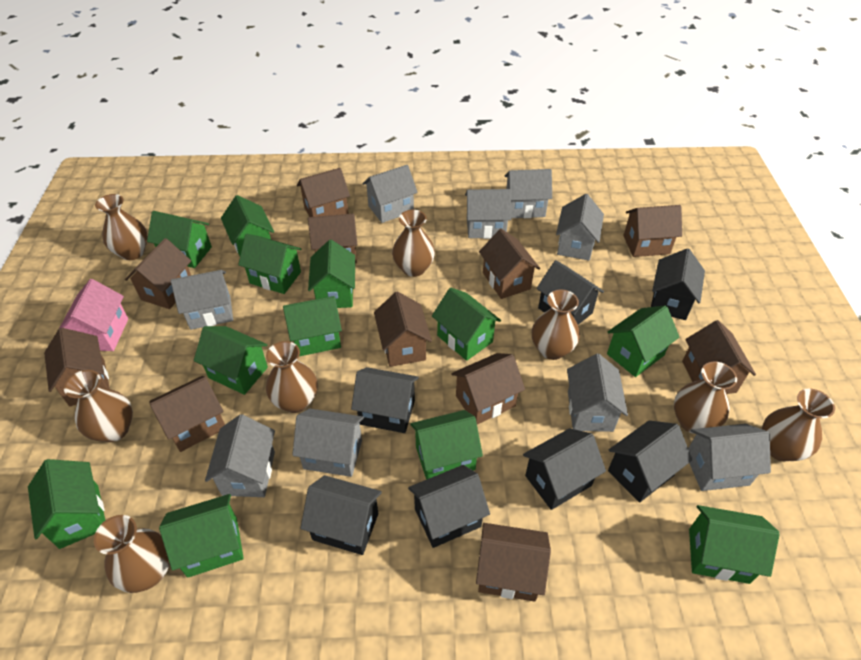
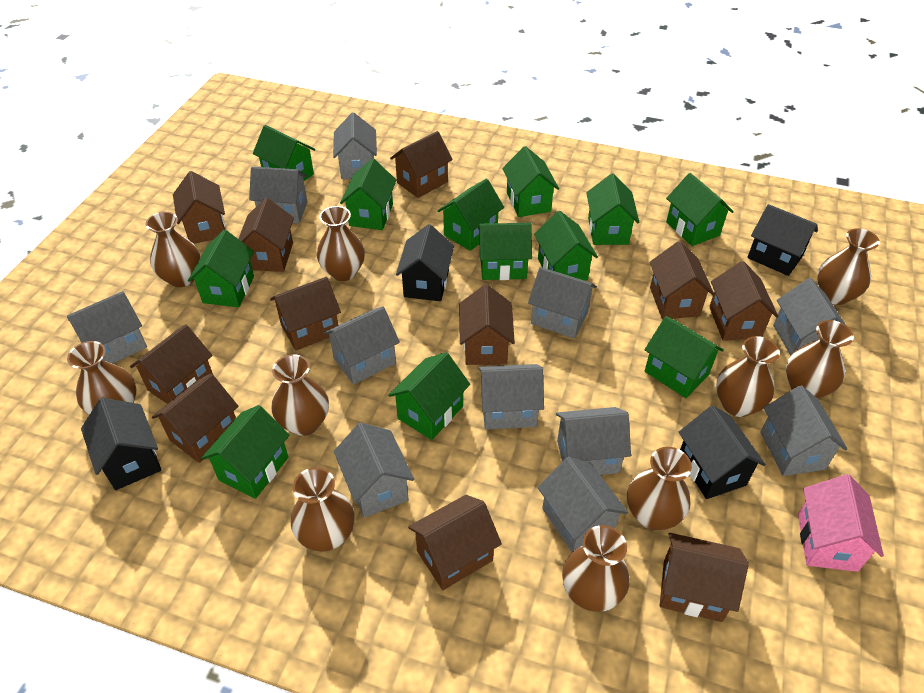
black house: [300,475,382,555] [351,367,419,433] [408,465,490,548] [523,428,606,510] [537,260,604,325] [608,420,692,503] [651,248,705,320] = 7 -> [81,398,162,490] [396,224,454,301] [679,405,766,499] [747,204,818,276] = 4
brown vase: [64,370,133,442] [94,515,170,593] [95,194,148,260] [266,341,318,413] [392,210,435,277] [532,290,580,360] [674,362,737,434] [762,388,835,461] = 8 -> [67,341,136,415] [146,212,200,287] [272,354,329,436] [291,467,355,552] [317,206,365,281] [562,525,630,612] [627,447,692,530] [716,336,780,417] [786,320,854,399] [817,228,880,305] = 10
grey house: [171,270,233,330] [205,414,275,497] [292,408,364,477] [362,165,418,223] [465,189,511,239] [505,169,552,218] [556,194,604,261] [567,354,628,432] [688,424,771,491] = 9 -> [67,291,147,364] [249,167,308,224] [324,307,400,385] [333,112,377,179] [334,423,414,518] [478,364,544,429] [528,267,597,339] [538,457,628,552] [556,407,631,475] [760,385,848,476] [773,278,846,355] = 11

